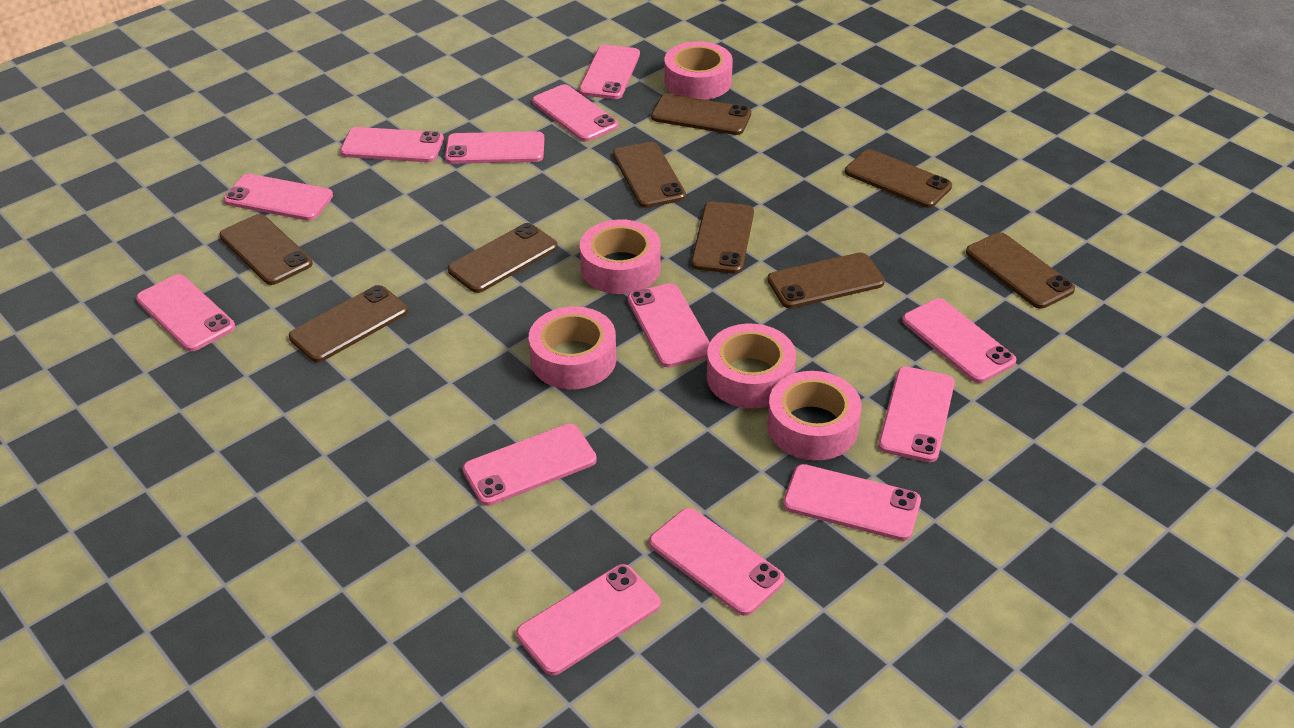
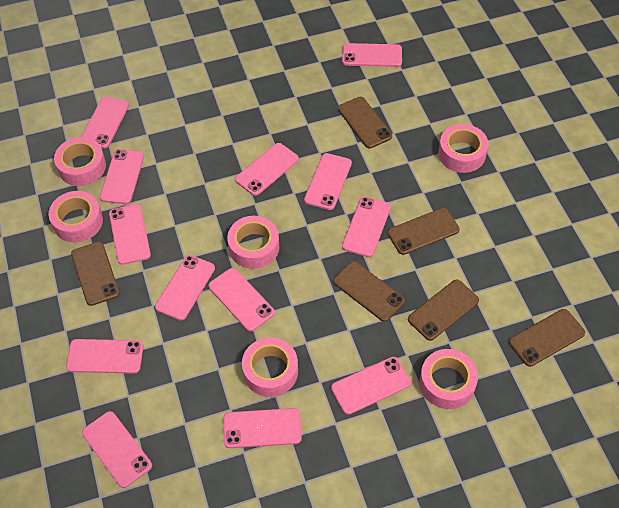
brown phone: [219,214,313,285] [289,285,408,362] [448,223,558,293] [613,142,686,208] [651,94,751,135] [691,201,754,274] [767,252,885,308] [845,149,952,208] [966,232,1075,309] = 9 -> [71,242,120,306] [333,261,405,322] [338,97,392,148] [387,208,460,255] [408,280,479,341] [509,309,585,367] = 6
pink tape: [529,306,616,389] [580,219,661,294] [664,42,733,100] [707,324,796,408] [767,371,862,460] = 5 -> [49,191,103,243] [54,137,106,186] [227,216,279,269] [242,338,298,397] [420,349,478,409] [438,124,489,173] = 6

